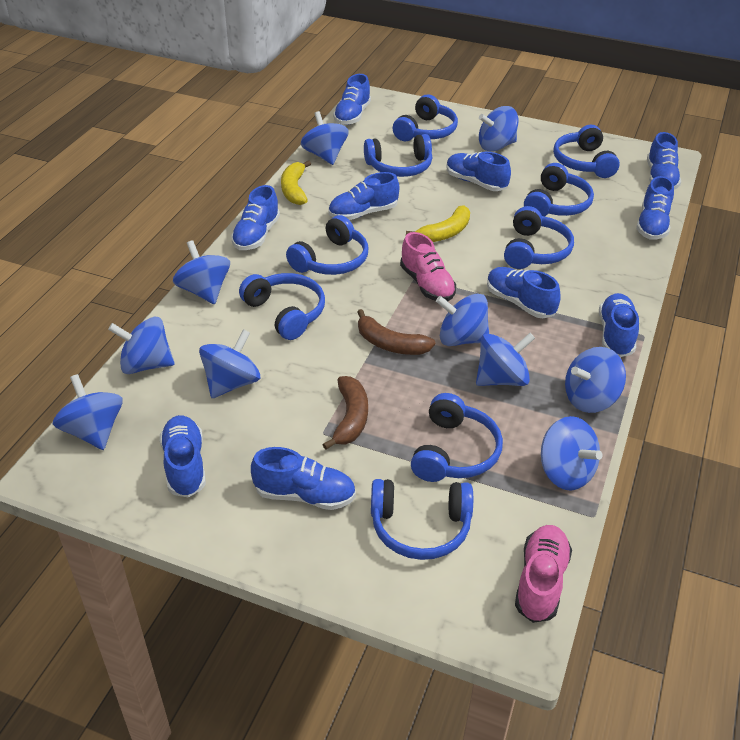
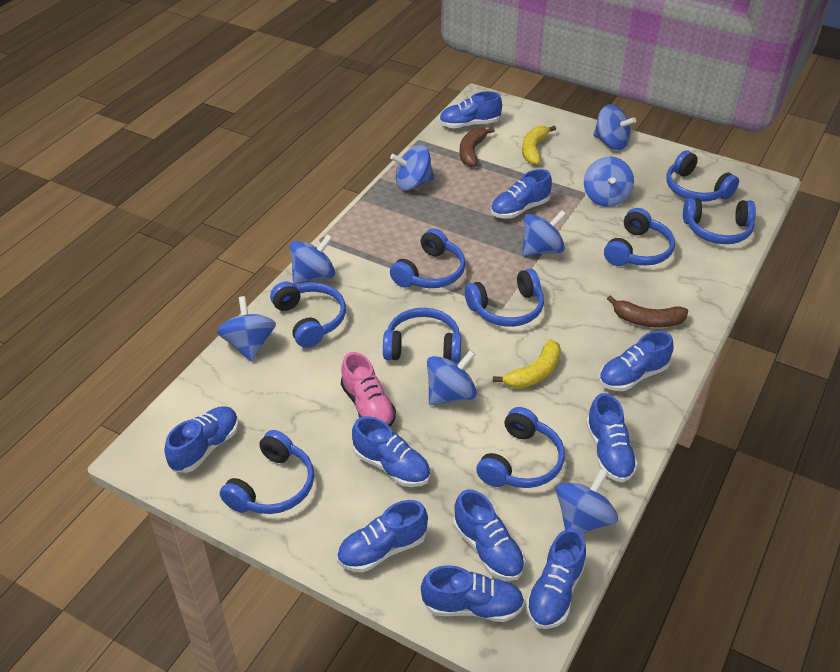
blue spinning top: [53,374,123,450] [108,317,175,374] [173,240,230,304] [199,329,260,398] [301,111,349,165] [436,294,489,346] [476,333,535,386] [479,106,518,152] [541,416,603,491] [565,347,626,413] = 10 -> [217,296,276,362] [290,234,335,285] [390,145,434,191] [427,350,477,405] [522,211,566,256] [556,469,618,534] [584,156,634,207] [593,104,636,150] = 8
pink shoe: [400,232,456,301] [515,525,572,623] = 2 -> [341,352,396,427] = 1

